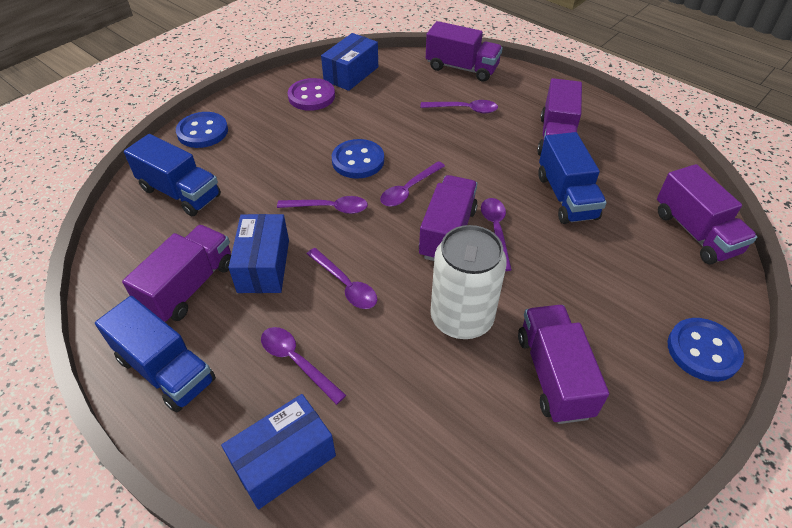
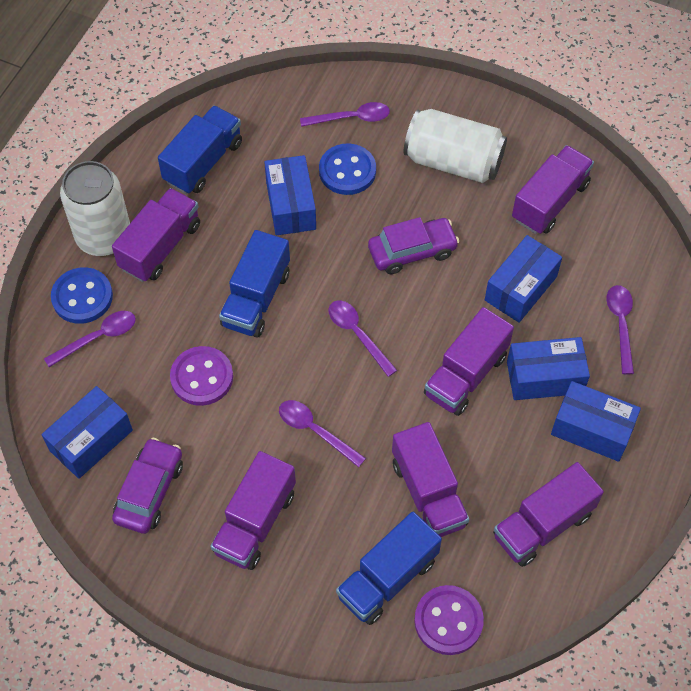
blue box: [221,394,336,510] [229,214,289,293] [321,33,378,91] = 3 -> [41,386,133,479] [264,155,316,235] [485,235,562,323] [507,337,590,400] [551,381,641,462] = 5
blue button: [176,112,228,148] [332,139,384,179] [668,318,744,382] = 3 -> [51,267,113,324] [319,144,376,195] = 2
purple button: [288,78,335,111] = 1 -> [170,346,233,406] [414,585,484,655] = 2
purple car: none = 0 -> [112,438,183,534] [368,217,459,274] = 2
purple spoon: [261,327,346,405] [277,196,368,214] [307,248,377,309] [380,161,445,207] [420,100,498,113] [481,198,512,271] = 6 -> [44,311,136,367] [279,400,366,467] [300,102,390,127] [329,300,397,377] [607,285,634,374] = 5
white can: [430,225,507,339] = 1 -> [60,161,130,256] [403,109,507,183] = 2

